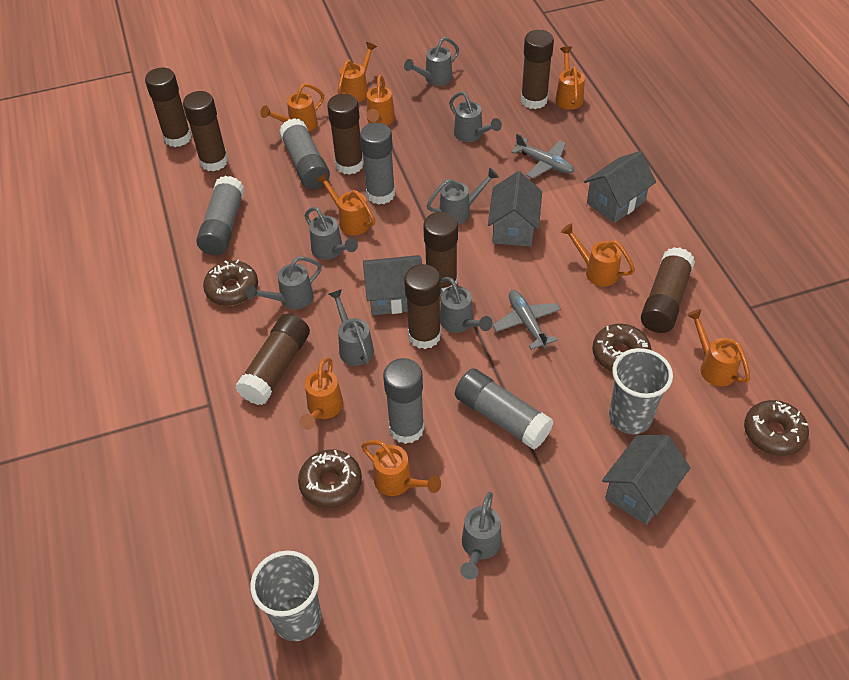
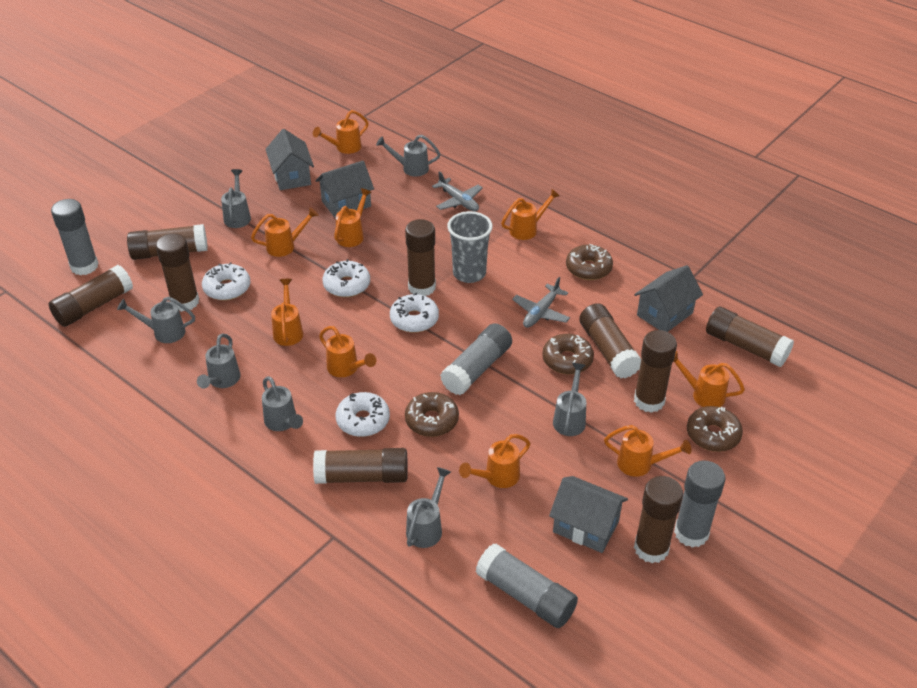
brown glue stick: [145,68,191,147] [183,91,228,172] [235,314,310,405] [327,94,364,175] [404,264,441,349] [423,212,458,292] [521,30,554,109] [641,247,695,333] = 8 -> [49,265,133,327] [127,224,208,260] [156,233,199,312] [313,448,408,484] [405,219,436,296] [579,303,641,379] [634,330,677,413] [634,476,683,563] [706,307,794,367] = 9
grey cup: [250,550,321,641] [609,348,673,434] = 2 -> [447,211,493,283] = 1
grey glue stick: [196,176,244,255] [279,118,330,189] [360,123,395,205] [383,358,424,444] [455,368,554,450] = 5 -> [51,199,99,275] [440,323,512,395] [476,543,578,628] [674,460,725,548] = 4
grey watering can: [246,257,322,309] [305,207,358,260] [329,289,374,366] [404,37,459,86] [426,168,499,224] [440,277,493,333] [449,92,502,142] [460,492,502,580] = 8 -> [117,297,195,343] [197,333,240,389] [221,169,251,228] [262,376,303,431] [376,135,440,177] [406,467,451,548] [553,363,586,436] = 7
white donut: none = 0 -> [202,262,250,301] [323,259,370,297] [336,392,390,437] [390,293,439,333] = 4

